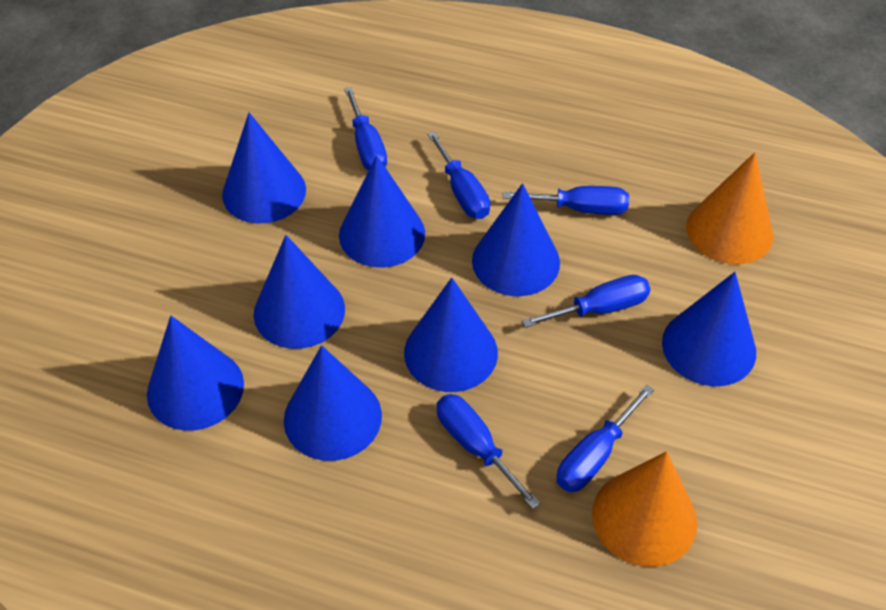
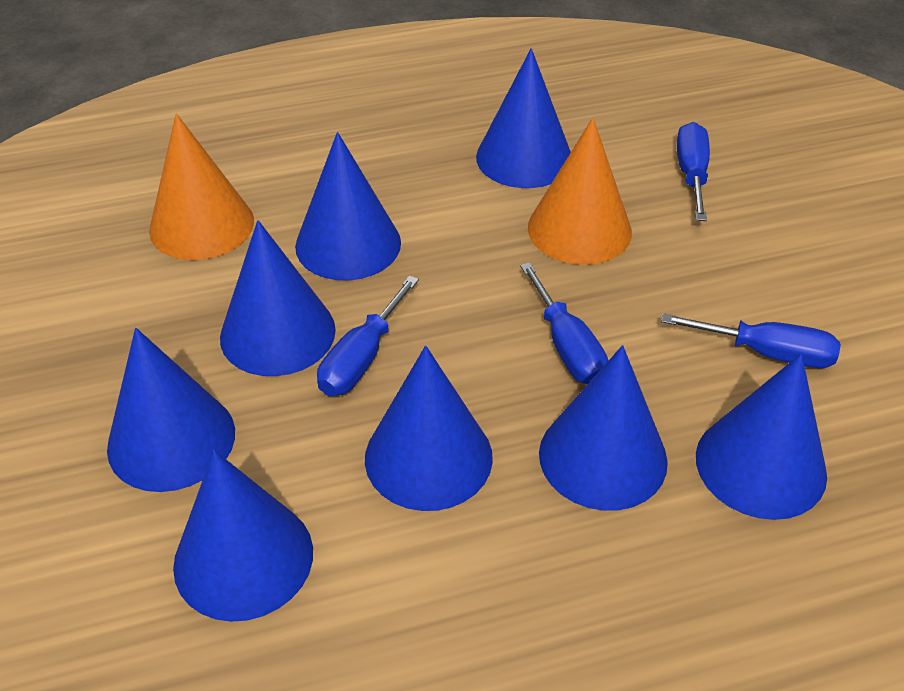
blue screwdriver: [344,87,387,170] [427,131,490,219] [437,394,540,509] [502,186,629,215] [522,275,650,328] [556,384,654,492] = 6 -> [317,276,419,396] [520,262,608,384] [661,313,841,368] [677,122,710,221] = 4

